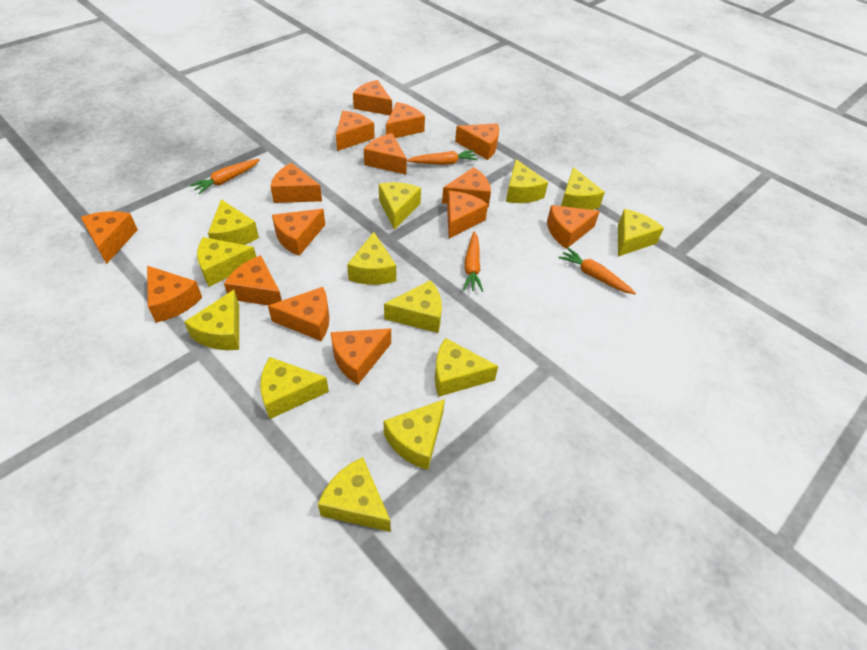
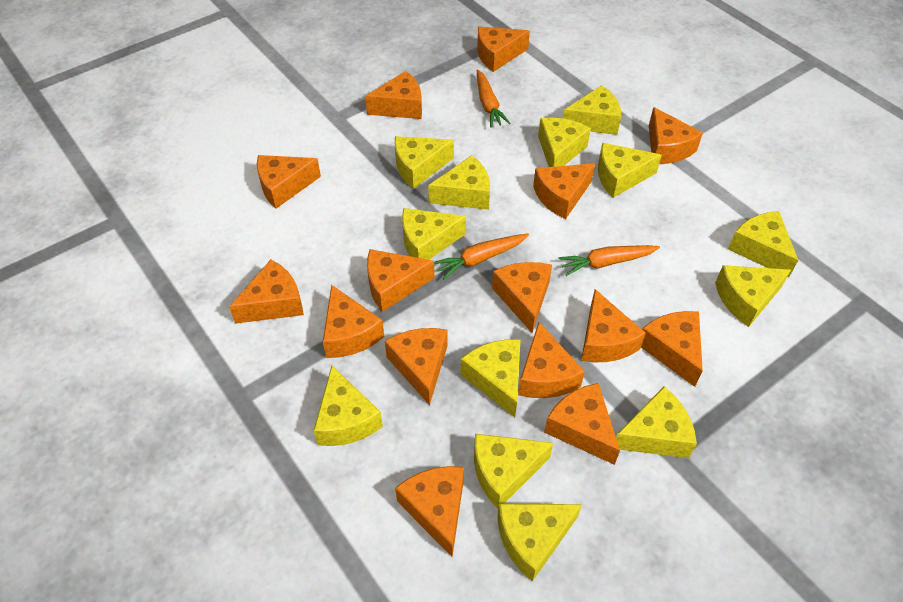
orange carrot: [190,159,260,194] [407,150,478,165] [463,232,483,292] [558,248,636,294] = 4 -> [434,234,529,279] [477,69,511,127] [558,245,660,276] = 3

